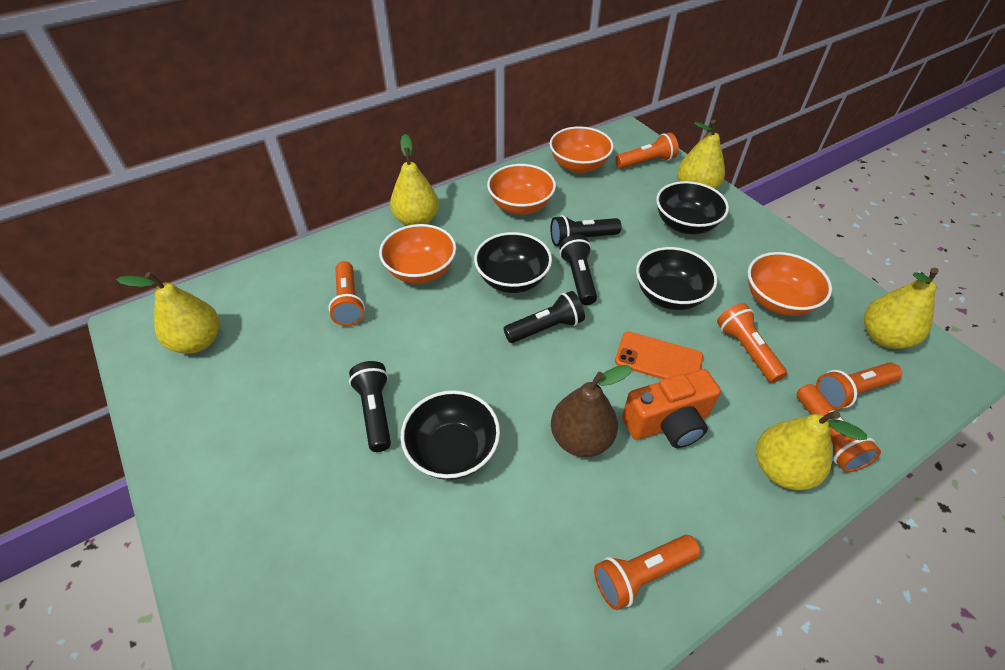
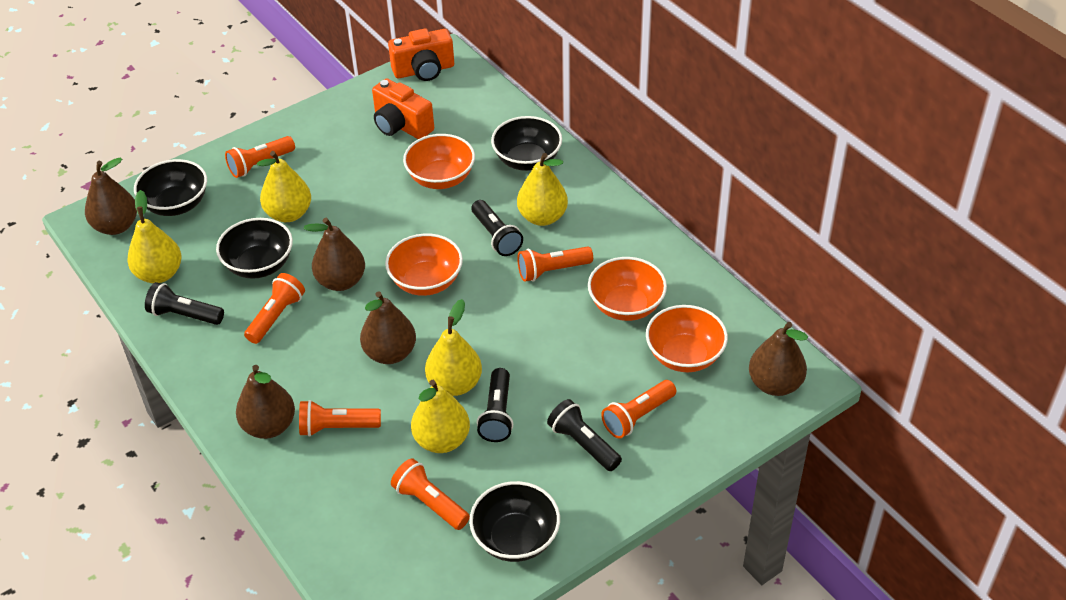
brown pear: [551,365,632,457] = 1 -> [85,158,137,235] [236,365,295,439] [304,218,365,291] [360,291,416,364] [749,322,808,396] = 5
orange camera: [622,369,721,448] = 1 -> [372,78,434,139] [388,29,454,81] = 2
orange phone: [615,332,703,379] = 1 -> none = 0

